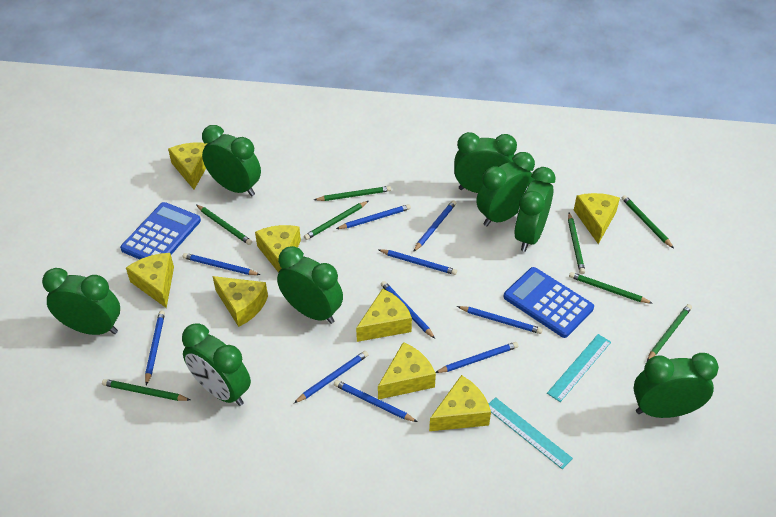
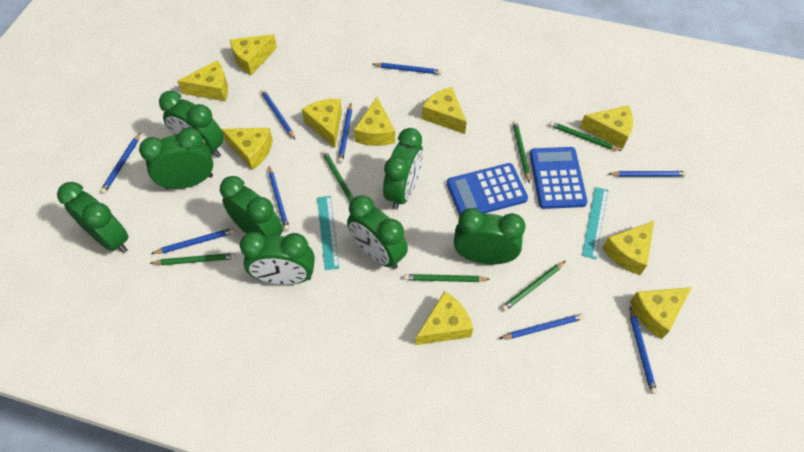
blue pencil: [145,310,165,385] [182,253,260,275] [294,351,369,403] [334,380,417,422] [336,204,411,229] [379,249,457,275] [381,281,435,339] [413,200,456,252] [435,342,518,373] [457,306,543,334] = 10 -> [100,132,141,194] [151,228,235,254] [260,89,295,139] [268,166,290,231] [338,103,352,163] [373,63,442,75] [499,313,584,339] [609,171,687,177] [630,307,657,394] = 9
green pencil: [102,379,190,401] [196,205,252,245] [304,201,368,240] [314,186,391,201] [568,213,585,274] [569,272,653,304] [622,195,674,249] [647,304,692,361] = 8 -> [150,253,236,265] [322,150,354,202] [404,274,490,282] [501,261,566,311] [512,120,530,183] [549,121,622,151] = 6
yellow cheese: [126,253,174,308] [168,143,208,189] [213,276,268,327] [255,225,301,273] [356,289,412,342] [378,342,436,399] [429,375,491,431] [574,193,620,244] = 8 -> [177,60,228,101] [221,128,273,170] [230,34,277,75] [302,99,342,147] [354,97,395,146] [415,291,473,345] [422,87,467,134] [580,105,633,149] [603,221,654,275] [630,287,692,339] = 10

